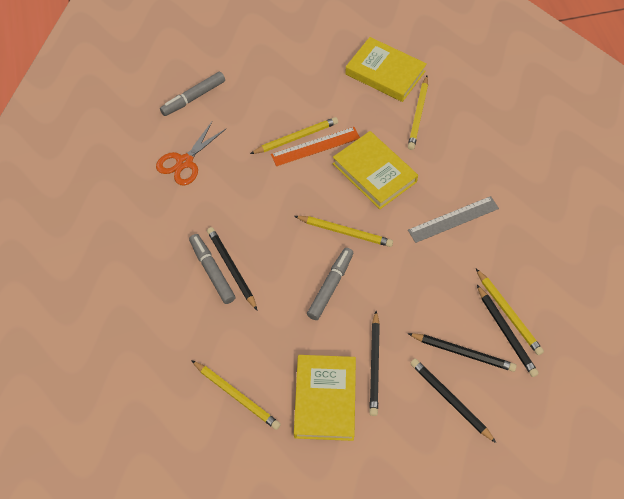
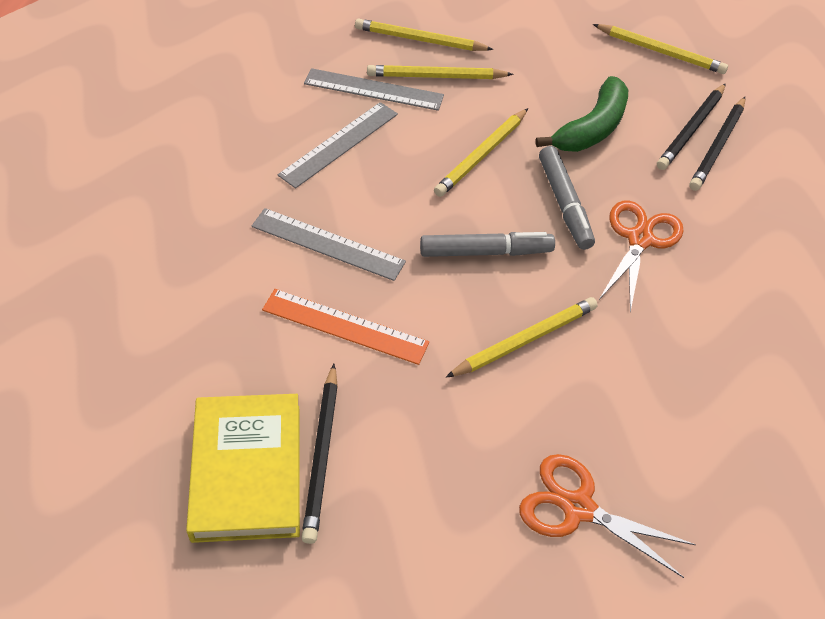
black pencil: [207,227,257,310] [369,311,380,416] [407,333,517,372] [410,358,496,443] [477,285,539,377] = 5 -> [302,364,338,544] [657,84,725,170] [689,97,745,191] = 3
green banana: none = 0 -> [535,76,628,152] = 1
grey marker: [160,72,225,116] [189,234,236,304] [307,248,353,320] = 3 -> [420,232,555,257] [539,146,595,250] = 2
grey ruler: [408,196,499,243] = 1 -> [251,208,406,281] [278,102,398,188] [304,68,444,111] = 3
orange scissors: [156,122,226,186] = 1 -> [519,454,696,578] [599,201,684,312] = 2
yellow book: [294,355,356,441] [333,131,418,209] [345,37,427,102] = 3 -> [186,394,300,543] = 1

